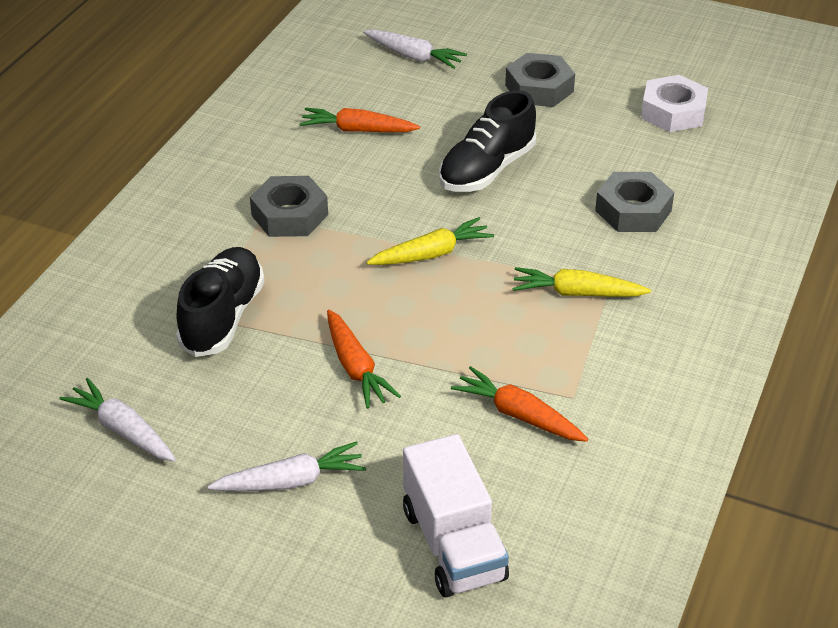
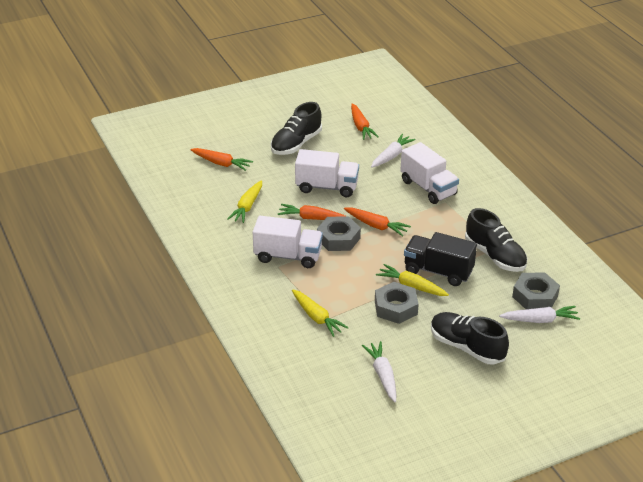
black shoe: [176,247,265,357] [439,90,536,192] = 2 -> [271,102,322,155] [431,312,509,364] [465,208,527,272] = 3
black truck: none = 0 -> [404,232,477,286] = 1
orange carrot: [300,108,420,132] [327,310,401,409] [451,366,588,442] = 3 -> [190,148,253,171] [278,204,345,220] [344,207,411,236] [351,104,379,140] = 4
white nut: [641,75,708,132] = 1 -> none = 0
white truck: [403,434,509,597] = 1 -> [253,216,323,268] [295,149,359,197] [400,142,459,204] = 3
yellow carrot: [366,217,494,265] [512,267,651,297] = 2 -> [227,180,262,223] [292,289,349,337] [376,264,449,296] = 3

